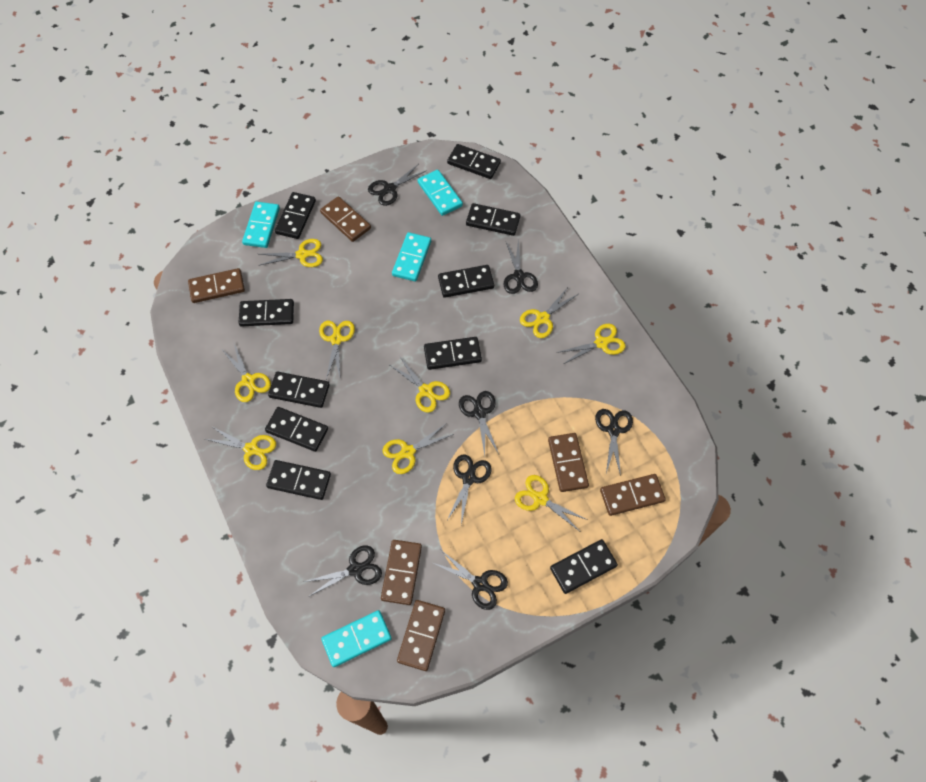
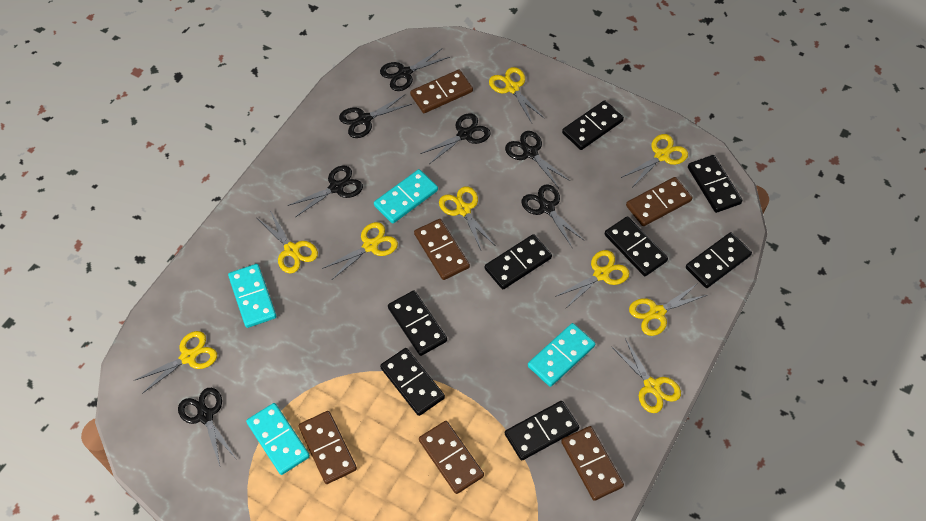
black domino: [238,299,294,326] [265,407,328,452] [266,460,331,500] [268,372,330,408] [275,192,316,239] [424,337,482,370] [438,265,494,298] [447,144,501,179] [466,203,520,236] [550,539,618,594] = 10 -> [380,348,445,416] [388,291,447,356] [485,234,552,289] [505,401,579,461] [562,100,624,150] [605,216,668,276] [686,232,752,288] [688,155,742,213] = 8

